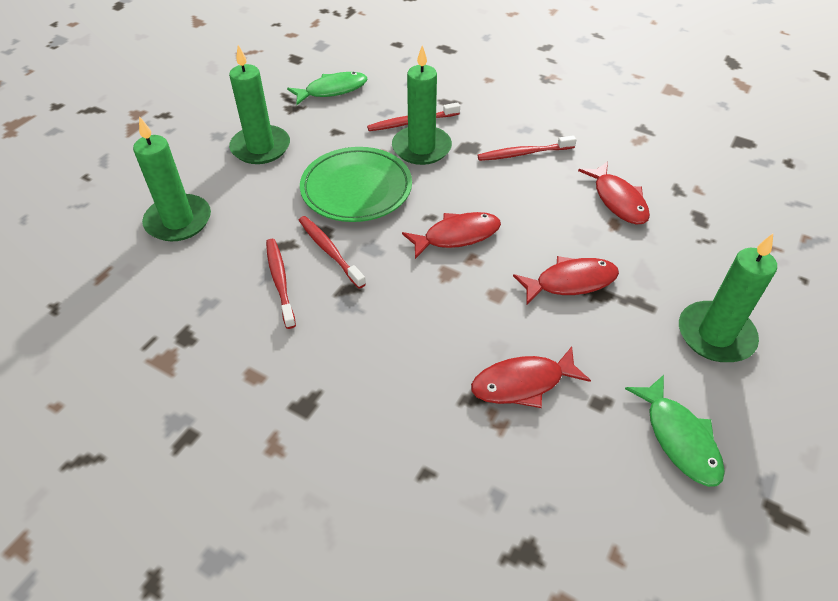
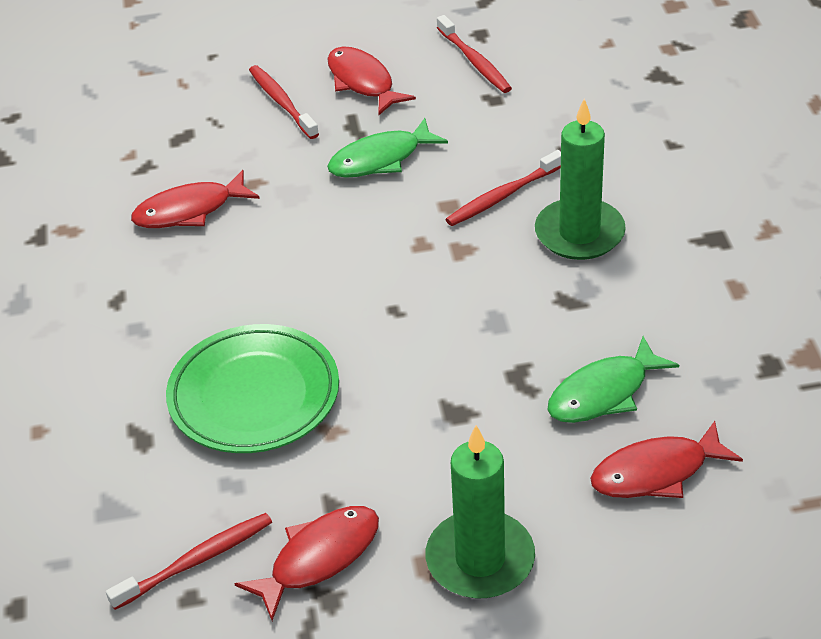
green candle: [133,116,211,242] [229,45,290,164] [392,45,452,165] [679,234,777,362] = 4 -> [425,425,535,598] [535,98,626,260] = 2

